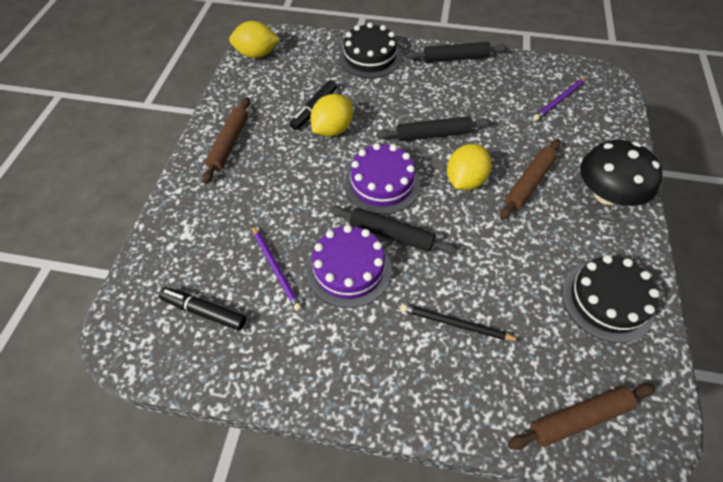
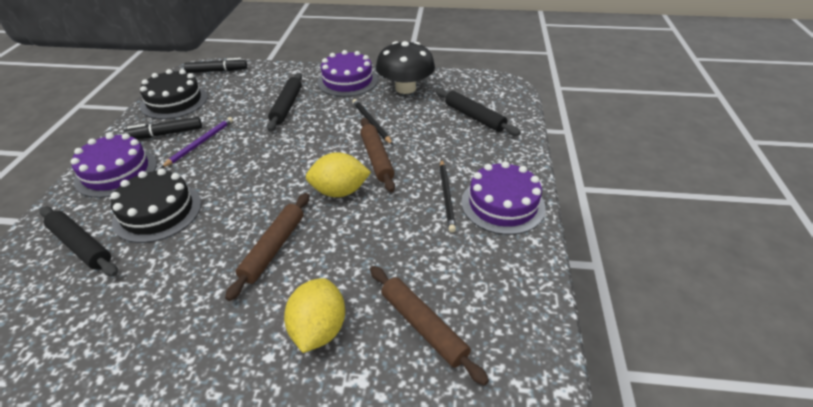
black pencil: [400,304,520,341] = 1 -> [352,99,393,145] [440,159,456,233] = 2
purple cake: [306,225,392,308] [344,143,420,214] = 2 -> [71,133,157,198] [317,50,378,97] [461,161,546,235] = 3
purple pencil: [252,225,302,311] [533,77,587,121] = 2 -> [161,117,233,168] = 1
yellow lemon: [229,21,280,58] [310,94,353,137] [447,144,492,190] = 3 -> [284,278,345,353] [306,152,371,197] = 2

